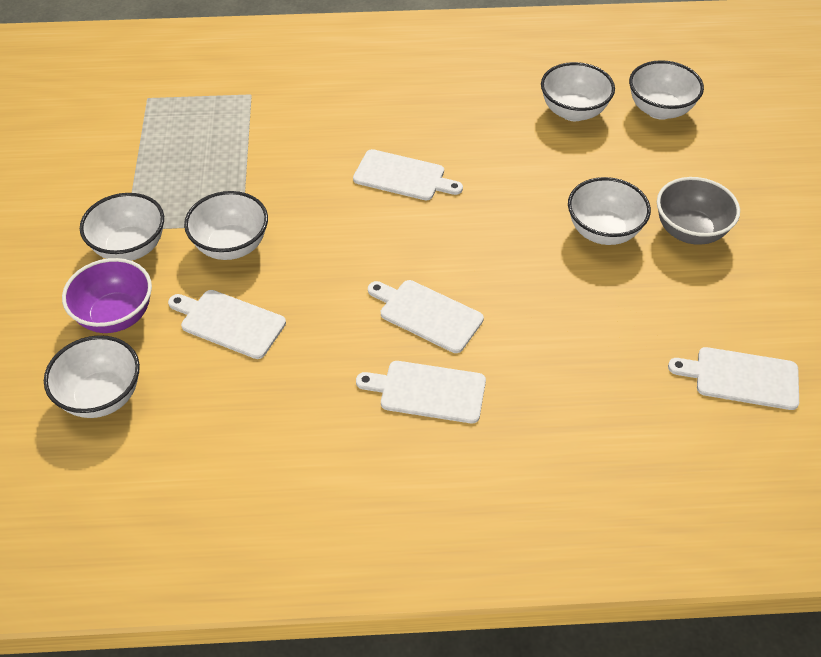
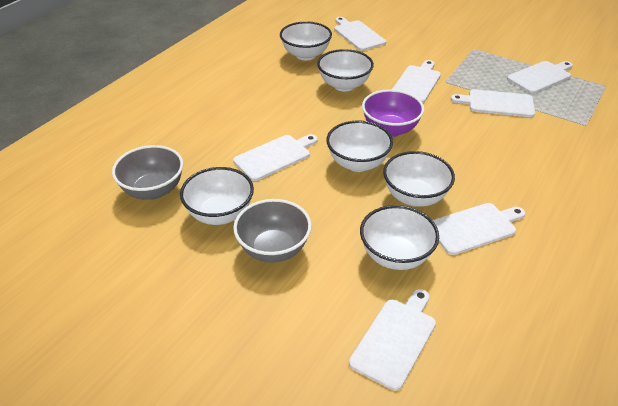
grey bowl: [657,177,740,245] = 1 -> [112,145,184,200] [233,199,312,262] = 2
white cutting board: [168,290,286,359] [353,149,463,200] [356,361,486,423] [368,280,484,353] [668,347,799,410] = 5 -> [233,134,318,181] [334,17,386,51] [349,289,436,391] [392,60,441,103] [433,203,525,255] [451,89,535,117] [507,61,573,94] = 7

